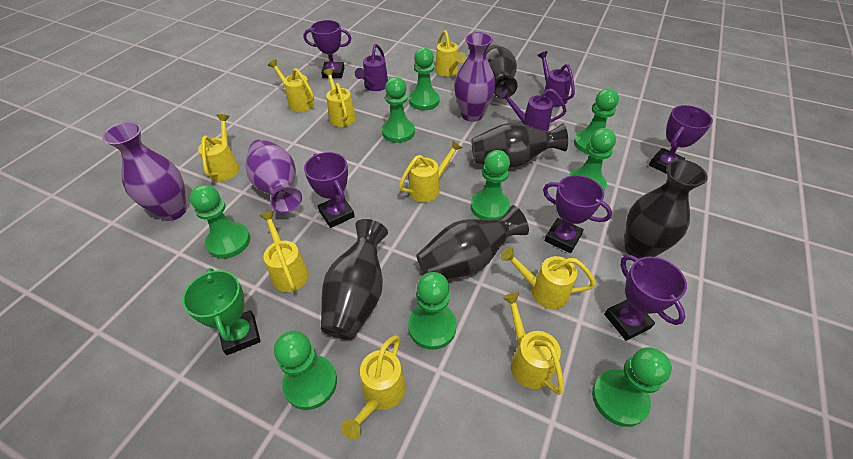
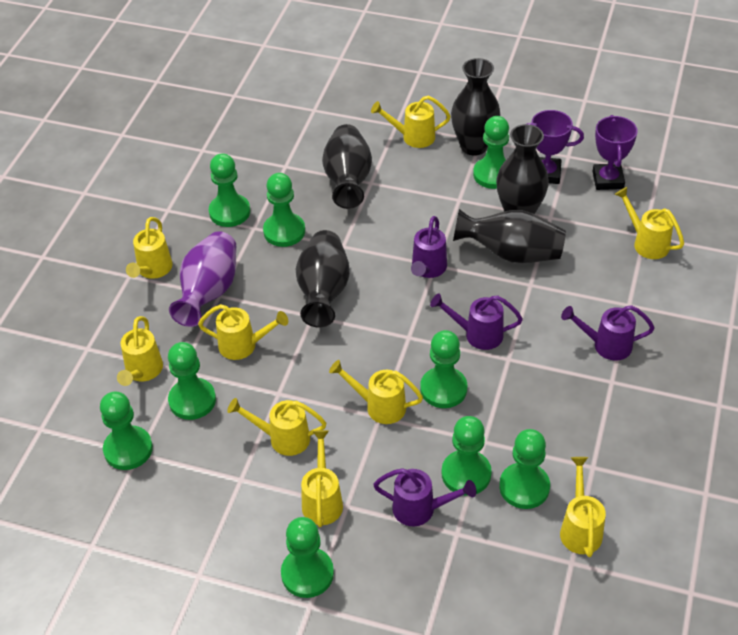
green trophy: [182,268,261,355] = 1 -> none = 0
purple trophy: [303,20,351,78] [304,152,355,228] [543,175,612,253] [604,255,687,341] [649,105,713,174] = 5 -> [527,110,584,184] [593,115,638,190] = 2
purple vase: [102,122,187,221] [245,139,302,213] [454,32,495,122] = 3 -> [169,231,236,327] = 1
purple watering can: [355,44,388,91] [499,89,567,131] [537,51,575,107] = 3 -> [373,468,476,526] [411,216,447,278] [430,293,523,350] [561,305,655,361] = 4

